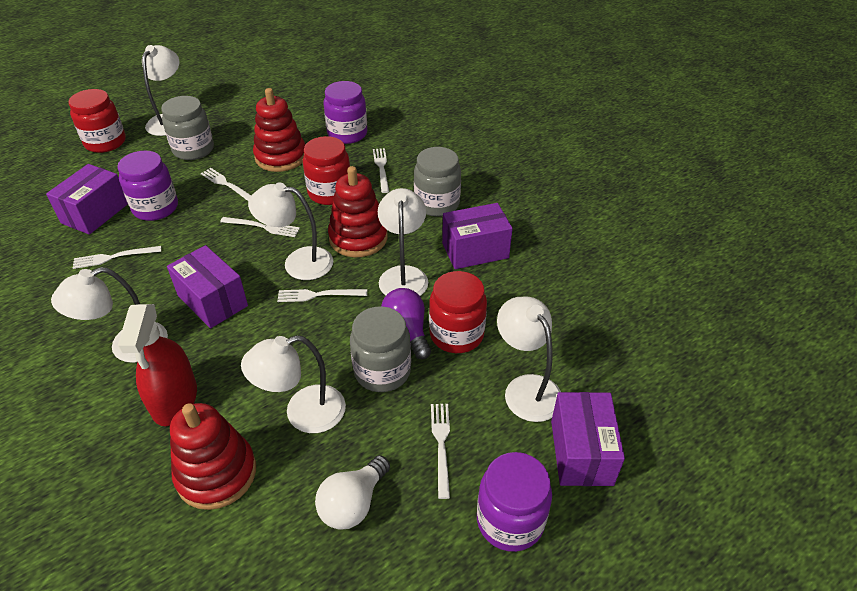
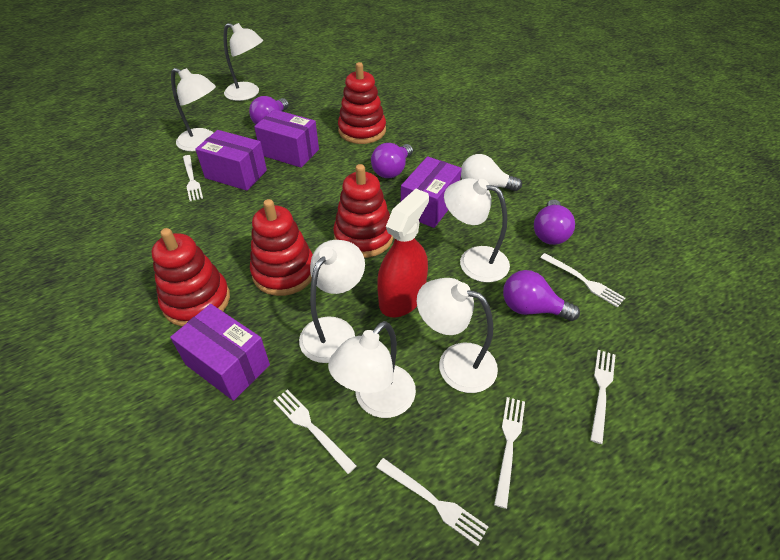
grey jar: [161,96,214,160] [350,306,411,392] [414,147,461,217] = 3 -> none = 0
purple jar: [117,151,178,221] [324,81,367,144] [477,452,552,552] = 3 -> none = 0
purple light bulb: [381,288,431,359] = 1 -> [249,96,289,124] [371,143,413,178] [503,270,580,321] [534,200,575,245] = 4
red jar: [69,89,126,153] [303,136,350,205] [429,271,487,353] = 3 -> none = 0
red stacking toy: [170,403,256,510] [253,88,305,172] [328,166,388,257] = 3 -> [151,228,230,327] [250,199,313,296] [333,164,393,258] [338,62,386,144] = 4

